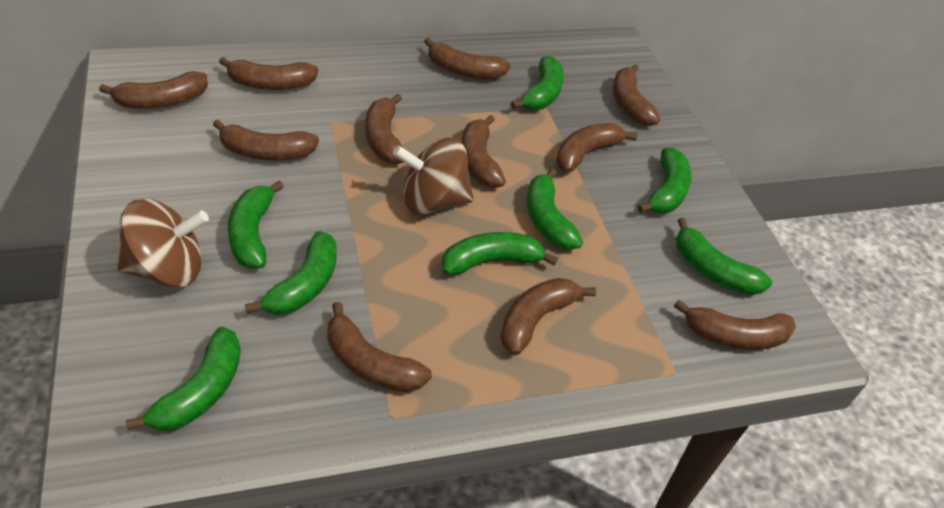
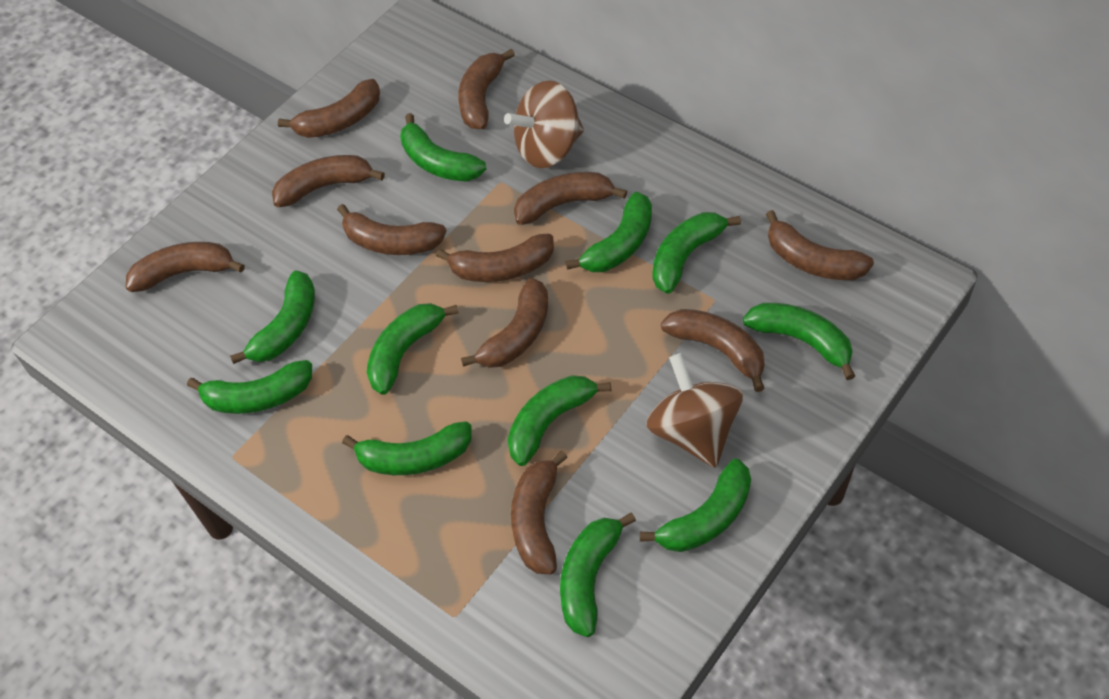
green banana: [126,327,241,431] [228,181,284,269] [245,231,336,315] [442,232,558,275] [511,56,564,110] [527,168,583,250] [638,148,692,213] [676,218,772,295] = 8 -> [187,360,312,414] [230,270,315,364] [342,421,472,475] [367,303,458,395] [400,113,486,182] [508,375,611,466] [560,513,636,637] [566,192,652,272] [640,459,751,552] [653,212,741,294] [743,303,855,380] = 11

